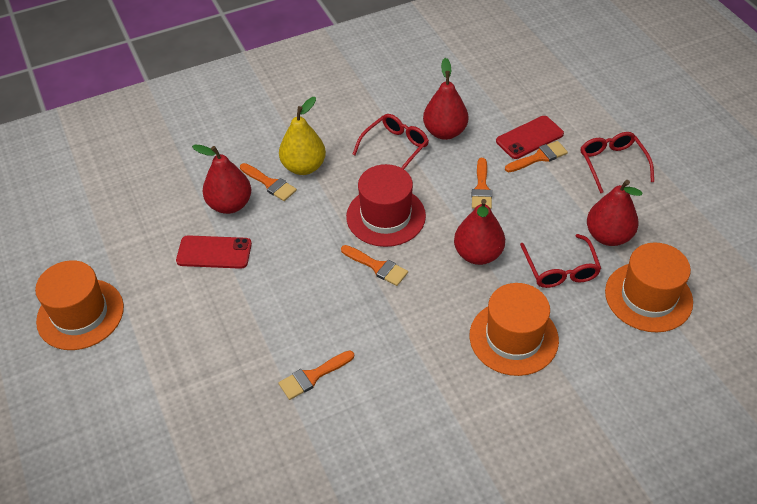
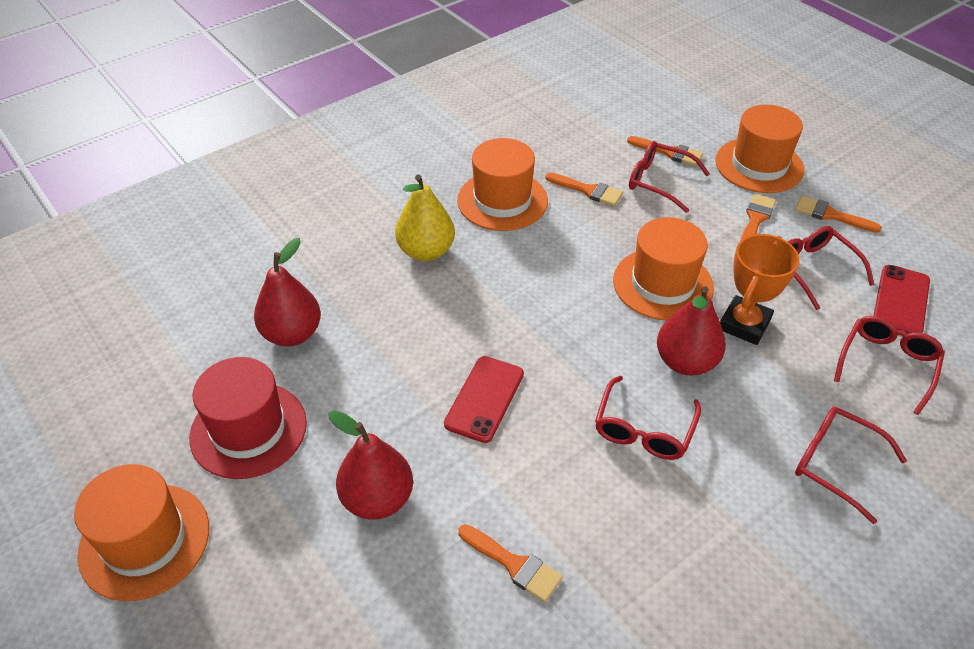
orange hat: [35,260,124,350] [470,283,559,376] [605,242,693,332] = 3 -> [74,464,209,601] [457,138,548,231] [613,217,714,321] [715,105,804,193] = 4
orange trophy: none = 0 -> [720,234,800,345] = 1
red glasses: [352,114,429,169] [520,234,601,288] [581,132,654,193] = 3 -> [595,376,701,460] [629,141,710,213] [787,226,875,310] [795,407,907,524] [834,316,945,415] = 5
red pear: [192,144,251,214] [423,58,468,140] [454,199,505,265] [587,180,643,246] = 4 -> [254,238,321,346] [328,410,413,520] [657,287,726,376] = 3

